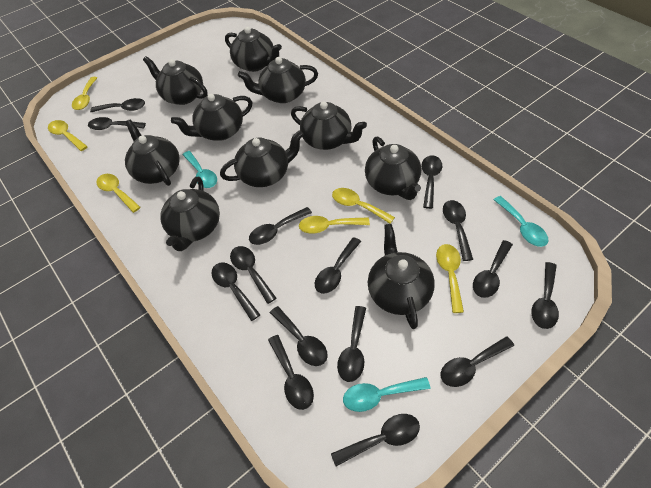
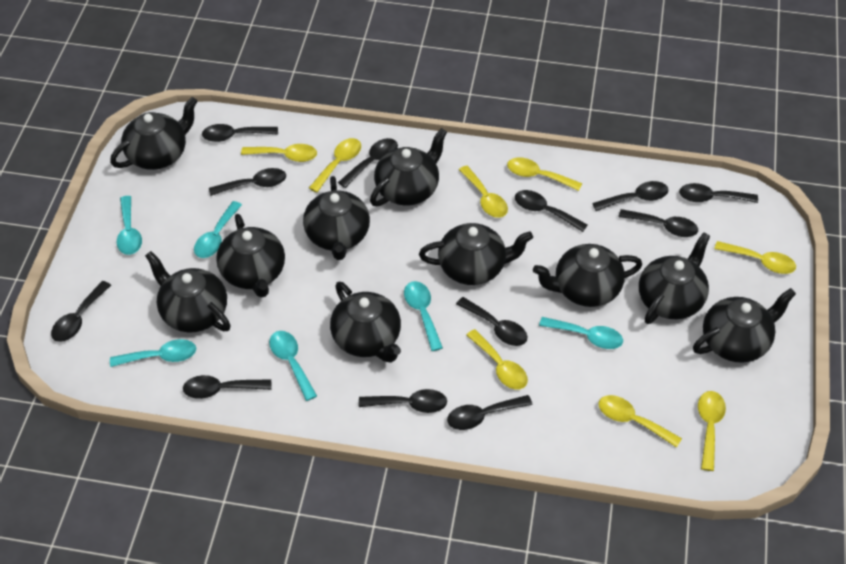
black spoon: [88,117,146,130] [90,98,145,112] [211,262,260,321] [230,246,276,304] [249,207,312,245] [268,335,314,410] [270,306,328,366] [315,237,361,294] [331,414,420,466] [337,306,366,382] [421,155,442,209] [441,336,514,387] [443,200,473,261] [473,240,513,298] [532,262,559,329] = 15 -> [51,281,111,342] [183,375,271,399] [202,124,278,142] [209,168,286,196] [338,138,398,188] [359,389,447,413] [447,395,533,430] [456,297,527,346] [515,190,587,232] [592,181,668,211] [618,209,698,237] [679,183,758,203] = 12
turquoise spoon: [183,151,217,188] [343,377,430,412] [494,196,548,247] = 3 -> [110,339,196,367] [117,196,142,255] [194,201,242,258] [269,331,317,401] [404,281,443,351] [539,317,623,349] = 6
yellow spoon: [48,120,88,151] [72,77,97,110] [96,174,141,213] [299,216,370,234] [332,188,395,224] [436,244,464,313] = 6 -> [241,144,317,162] [309,138,361,193] [459,166,508,218] [466,329,528,390] [507,157,582,191] [598,395,682,448] [698,391,726,471] [714,241,796,274] = 8

